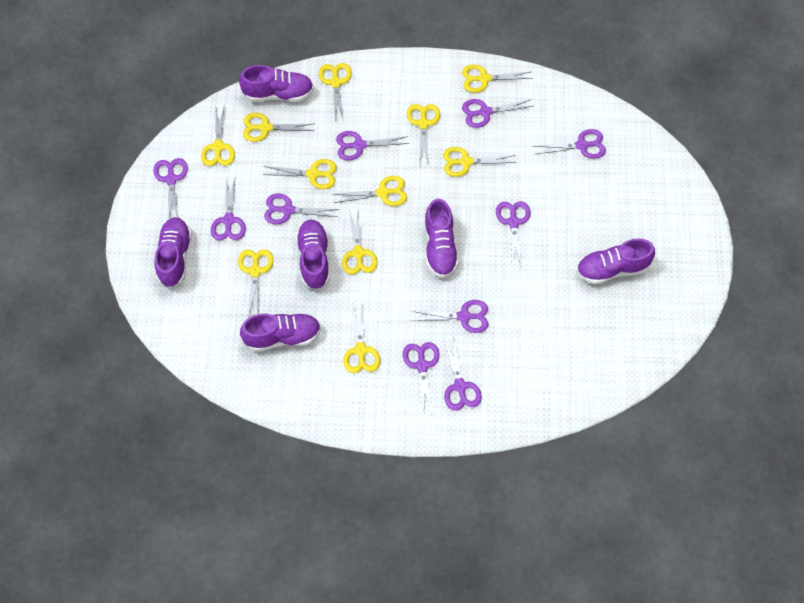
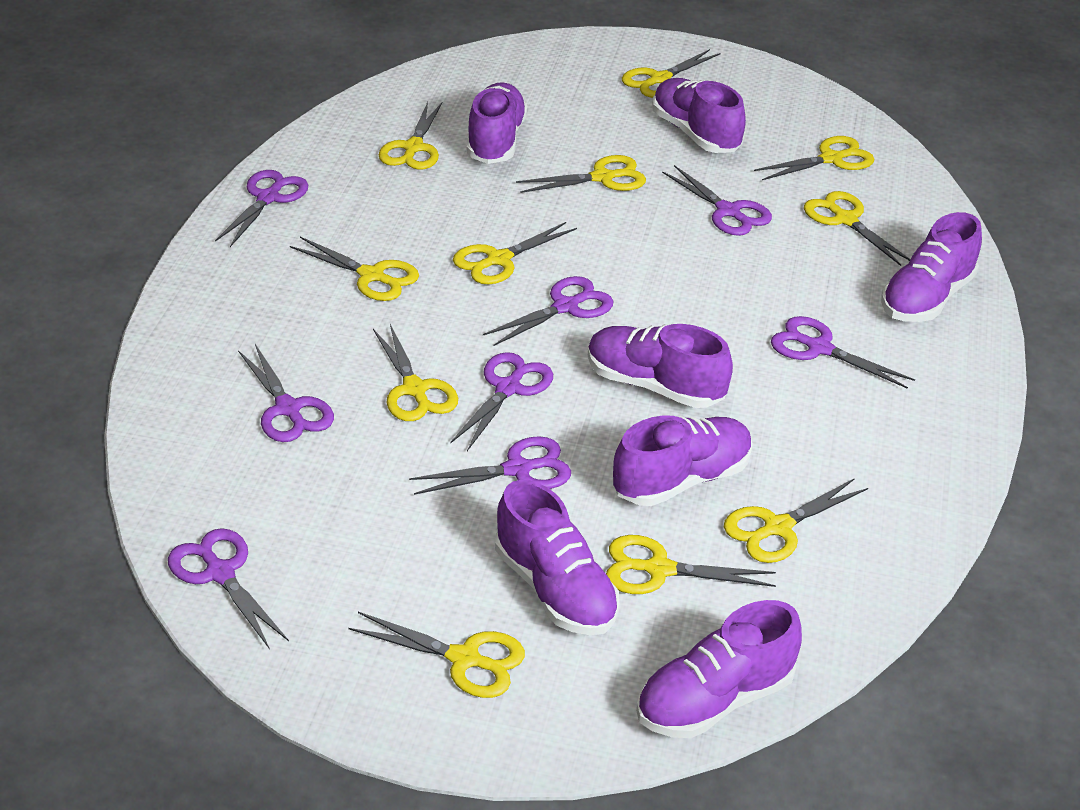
purple scissors: [153,158,188,219] [211,176,246,240] [264,193,339,224] [336,131,409,160] [403,342,439,415] [412,300,488,333] [444,337,482,411] [462,99,533,128] [496,201,531,265] [534,129,606,159] = 10 -> [168,528,289,648] [215,170,308,247] [238,344,334,442] [409,436,571,495] [450,352,553,451] [483,276,613,346] [662,165,772,236] [771,316,915,389] = 8
purple shoe: [155,217,192,288] [239,65,314,101] [240,313,321,352] [296,219,330,290] [424,199,459,278] [576,238,655,284] = 6 -> [467,83,528,164] [495,480,620,635] [588,324,733,408] [613,415,753,506] [636,600,802,738] [653,78,746,153] [881,212,982,322] = 7

